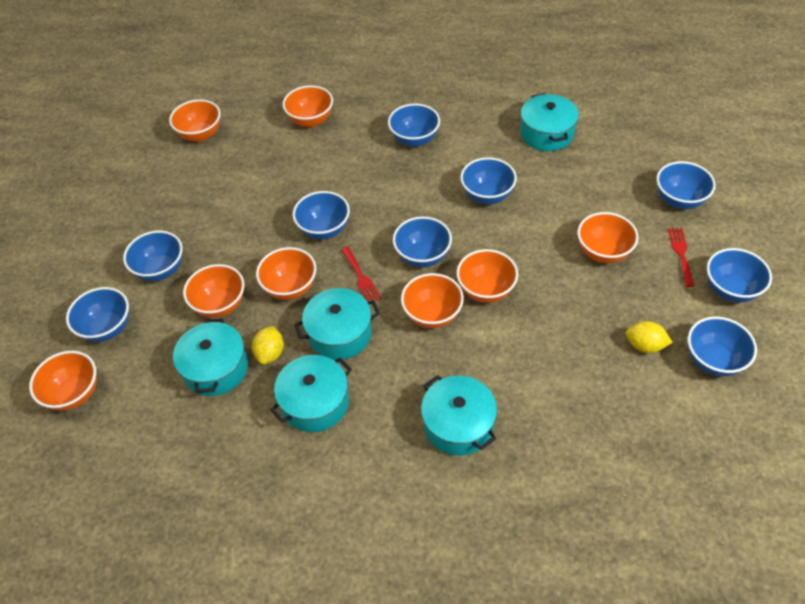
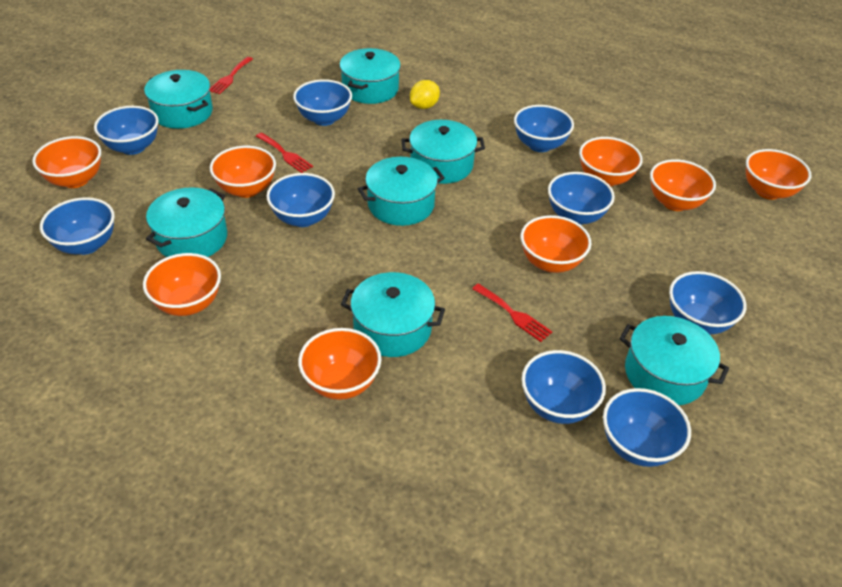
red fork: [341,247,382,301] [668,228,694,287] = 2 -> [210,57,253,94] [256,133,313,173] [472,283,552,342] = 3
turquoise pot: [173,318,248,396] [270,355,352,432] [294,288,380,360] [421,375,497,456] [520,93,579,151] = 5 -> [144,70,213,129] [146,187,227,257] [340,48,401,104] [341,272,445,357] [358,157,445,226] [401,120,485,184] [619,316,729,405] = 7
yellow lemon: [252,326,284,364] [625,321,673,353] = 2 -> [410,80,440,109] = 1

